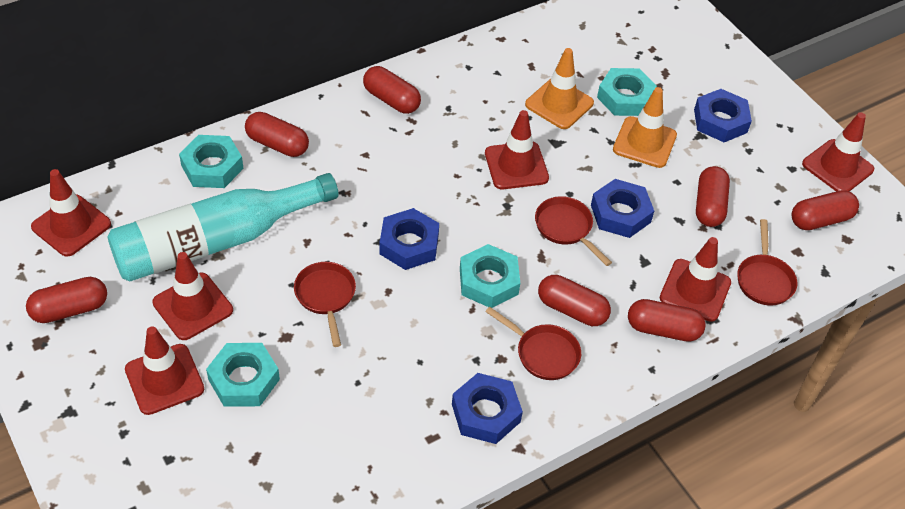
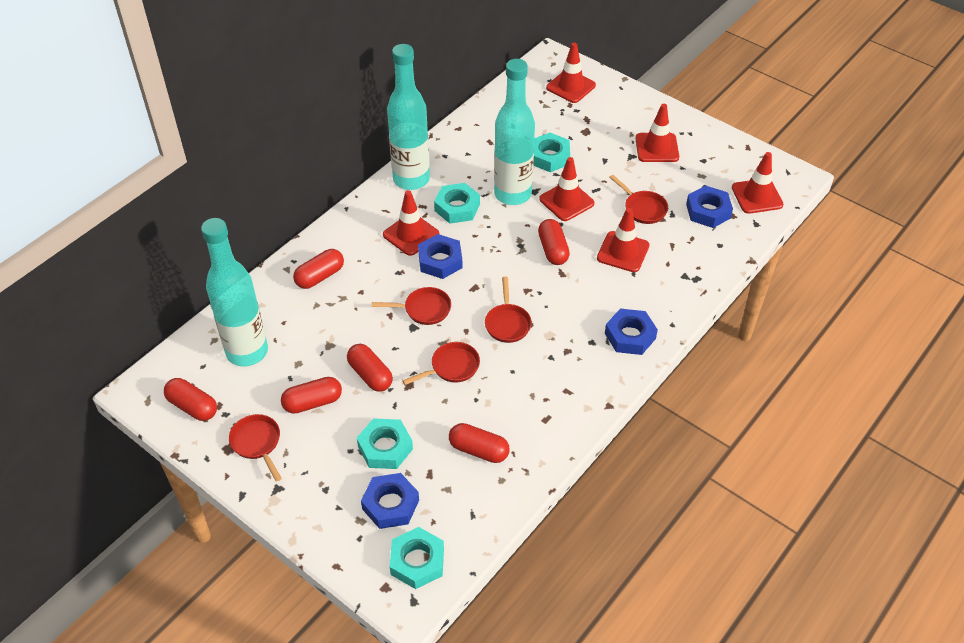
orange traffic cone: [525,48,594,129] [613,87,677,168] = 2 -> none = 0
red capsule: [26,277,107,323] [245,112,309,157] [363,66,421,114] [538,275,611,326] [628,299,706,342] [696,166,730,227] [792,190,859,230] = 7 -> [164,378,217,421] [281,377,342,414] [293,249,344,289] [347,344,393,392] [449,423,510,463] [538,219,570,265] = 6
red pan: [294,262,356,347] [485,307,581,380] [535,196,612,266] [737,219,797,306] = 4 -> [229,414,282,482] [372,287,451,325] [402,342,480,385] [485,277,532,343] [609,175,668,224] = 5
turquoise bottle: [108,173,338,282] = 1 -> [201,218,268,366] [387,44,430,190] [494,59,535,205] = 3

